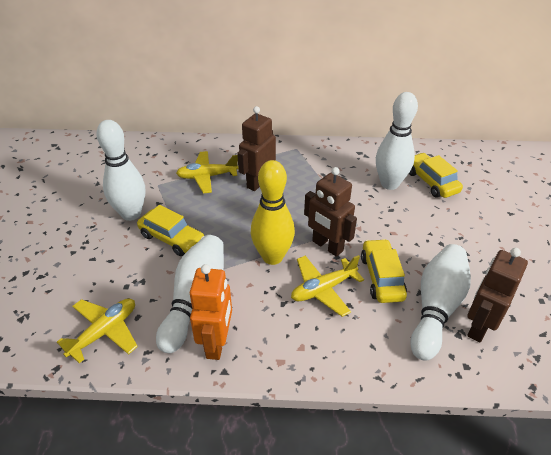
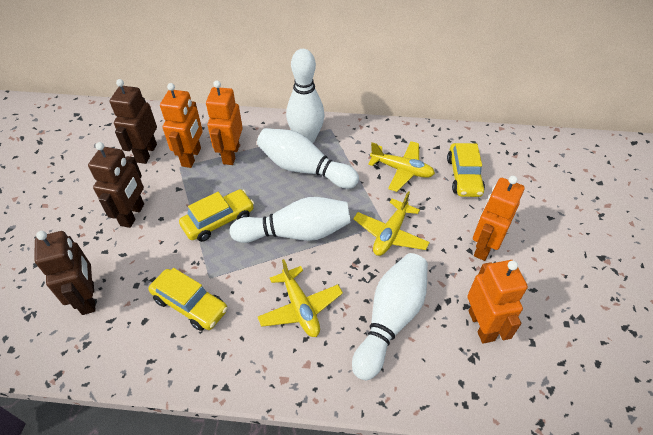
orange robot: [190,264,232,360] = 1 -> [160,83,203,168] [206,81,243,165] [467,260,528,344] [473,176,525,261] = 4
yellow bowling pin: [251,160,295,265] = 1 -> none = 0

